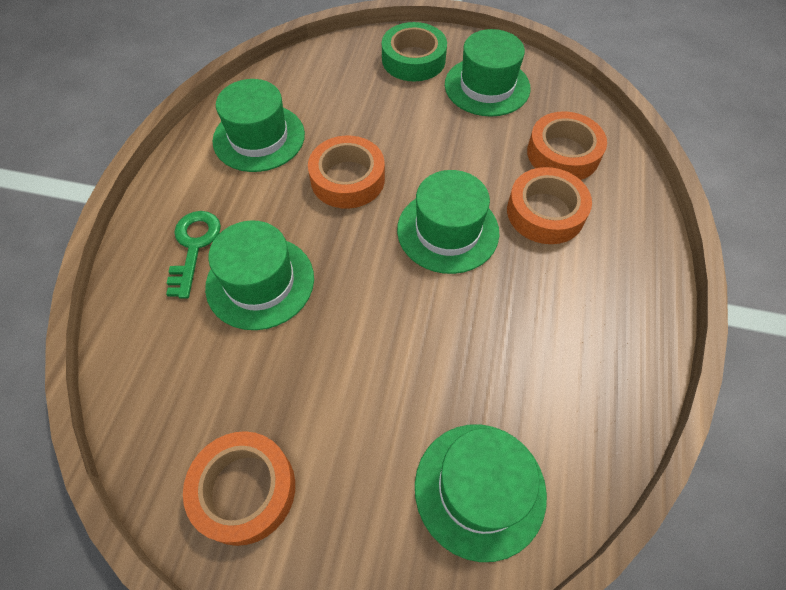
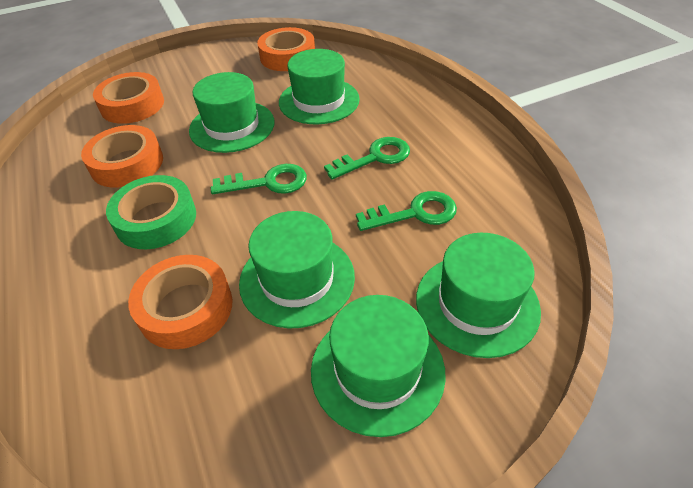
green key: [166,211,221,299] = 1 -> [211,164,307,194] [324,137,410,179] [356,191,457,231] = 3

